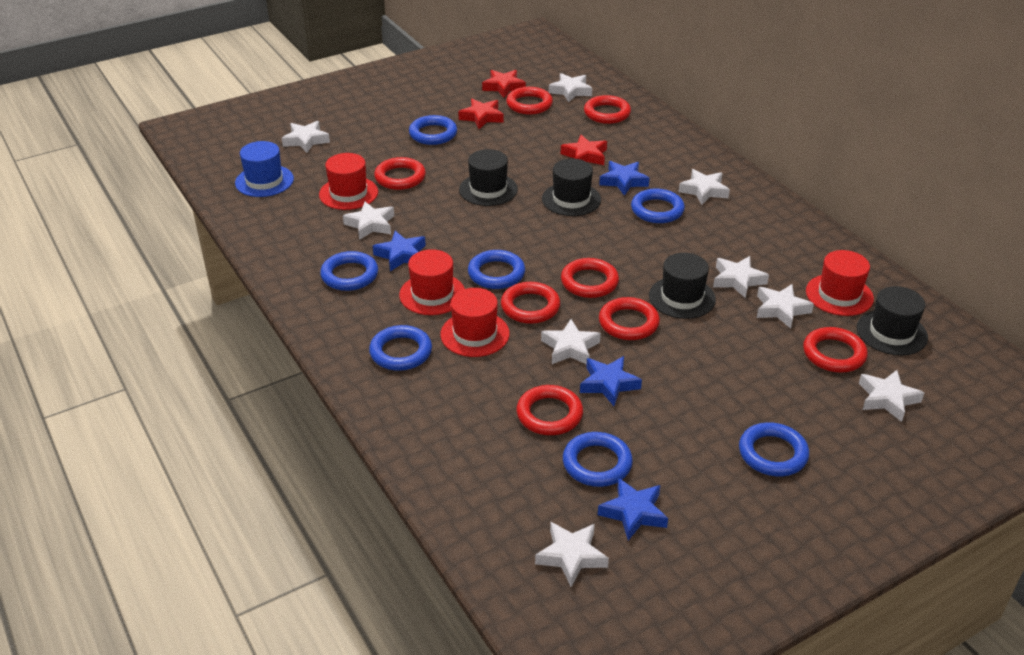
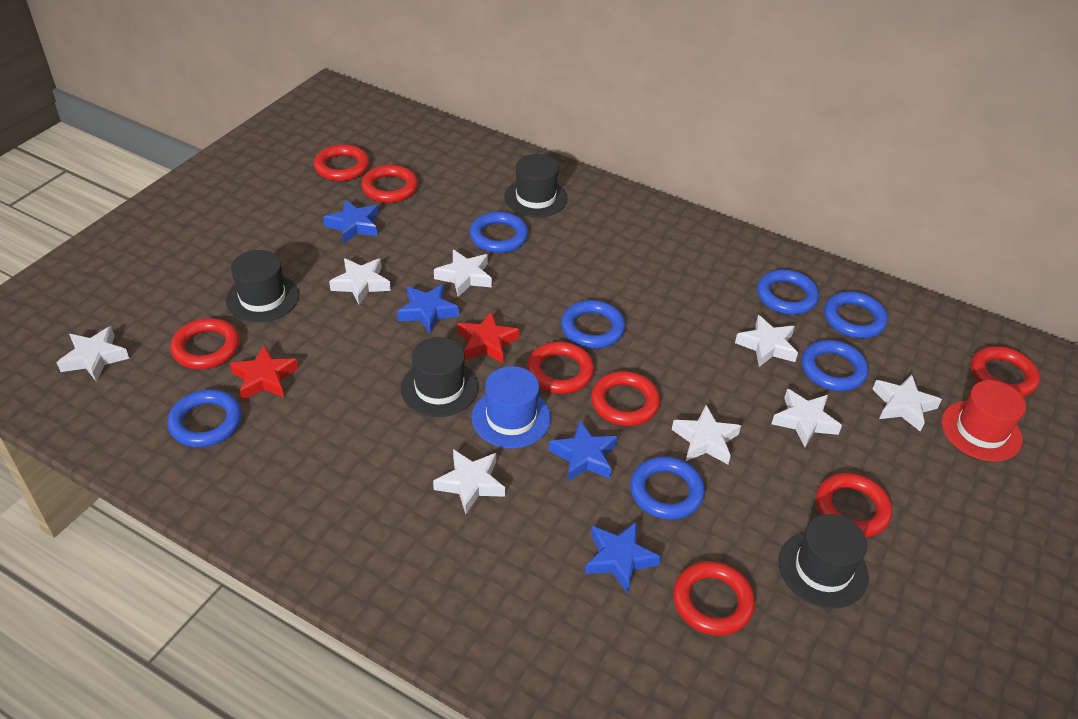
red hat: [319,153,378,210] [399,249,465,315] [440,288,510,357] [806,250,874,316] = 4 -> [941,380,1026,461] = 1
red star: [458,99,504,129] [482,70,526,98] [561,135,607,165] = 3 -> [230,345,298,400] [457,311,520,363] = 2
white star: [282,121,330,153] [343,202,394,240] [535,522,609,587] [541,319,601,364] [549,73,592,102] [679,169,730,205] [713,256,769,298] [757,284,814,329] [859,370,924,422] = 9 -> [56,326,130,382] [329,258,391,305] [433,449,505,514] [434,250,492,297] [672,405,741,464] [735,315,798,367] [771,389,842,447] [872,374,942,431] = 8

